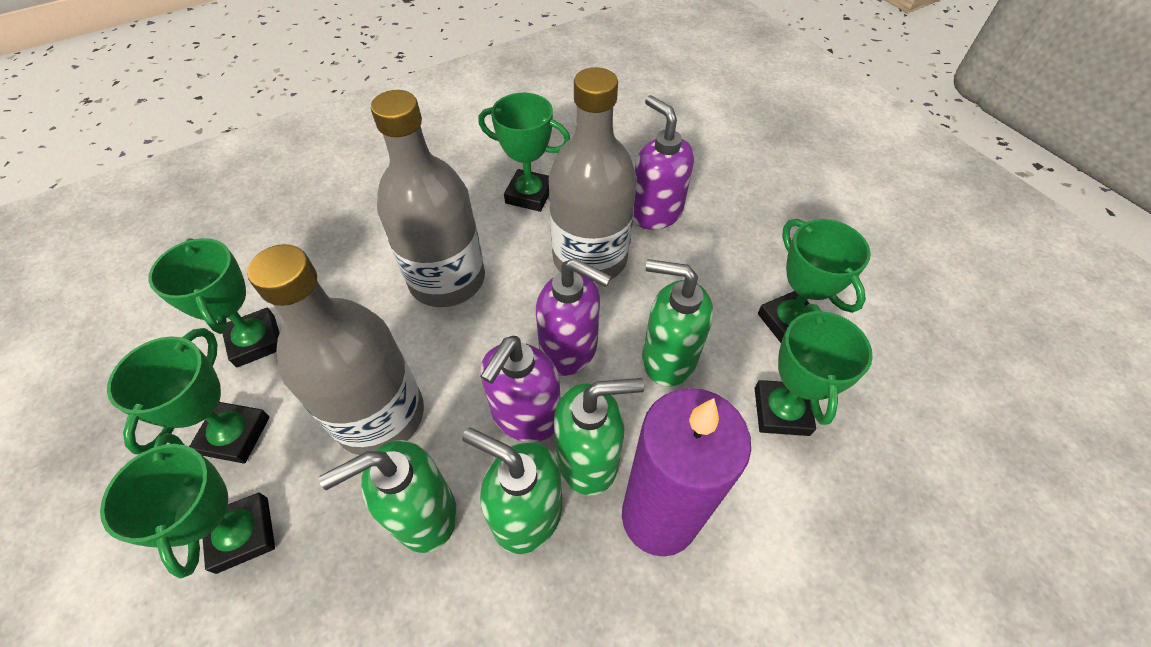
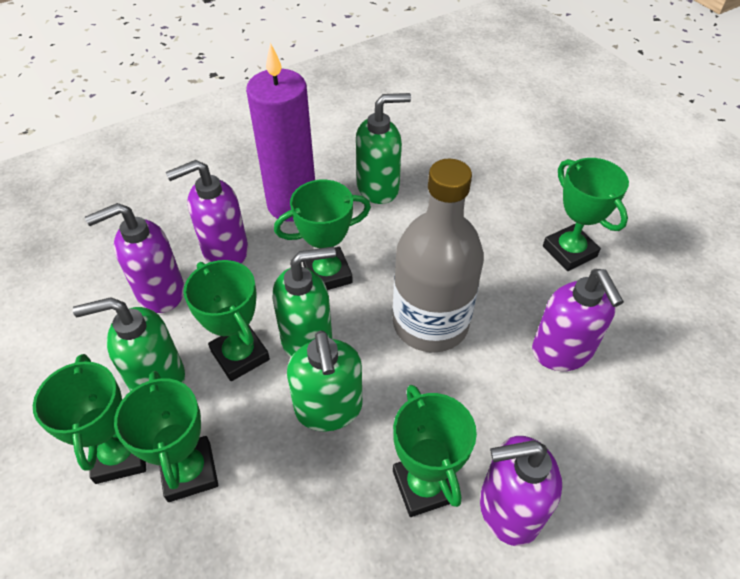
grey bottle: [247,244,424,455] [371,90,485,307] [549,67,637,284] = 3 -> [393,158,484,352] = 1
purple soap dispenser: [480,336,560,442] [536,258,612,376] [633,95,694,230] = 3 -> [85,203,184,313] [166,160,248,263] [480,436,562,546] [532,269,624,371] = 4

